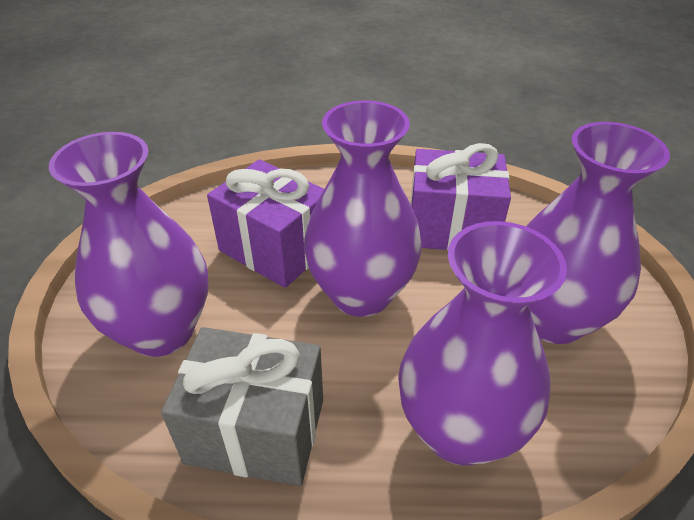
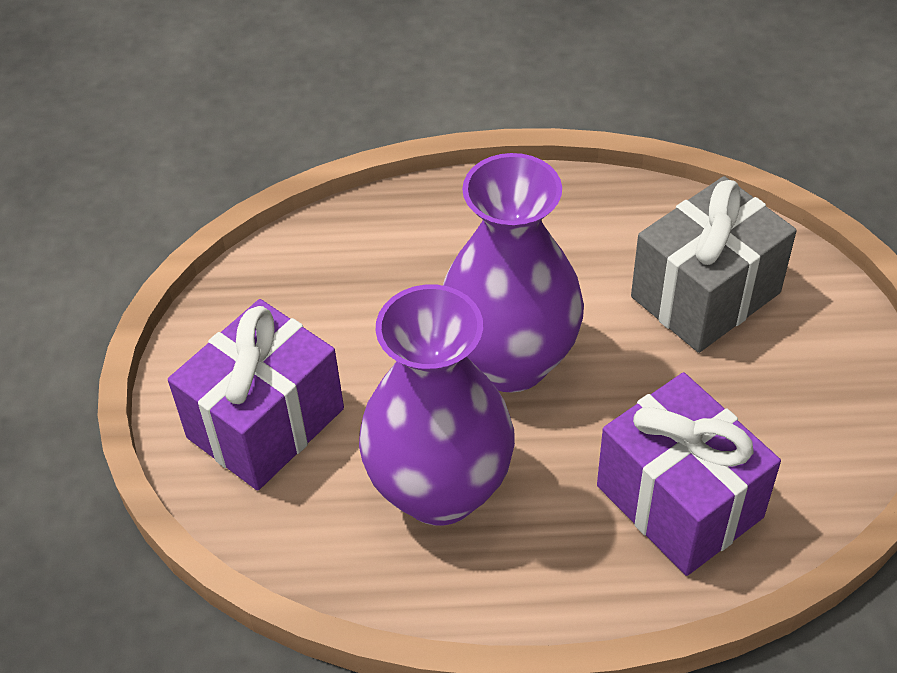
purple vase: [49,132,208,357] [304,101,422,317] [398,221,567,465] [526,122,670,344] = 4 -> [359,284,515,525] [443,153,584,393] = 2

